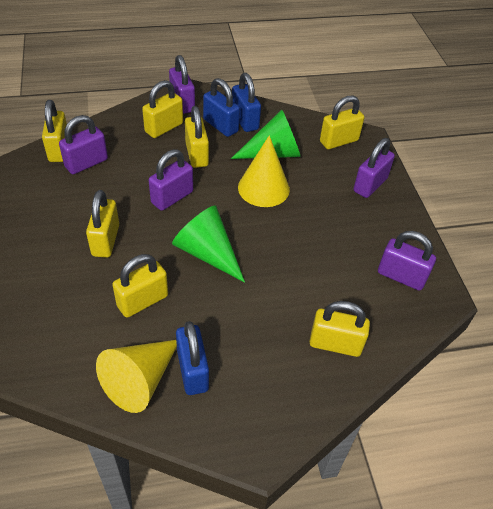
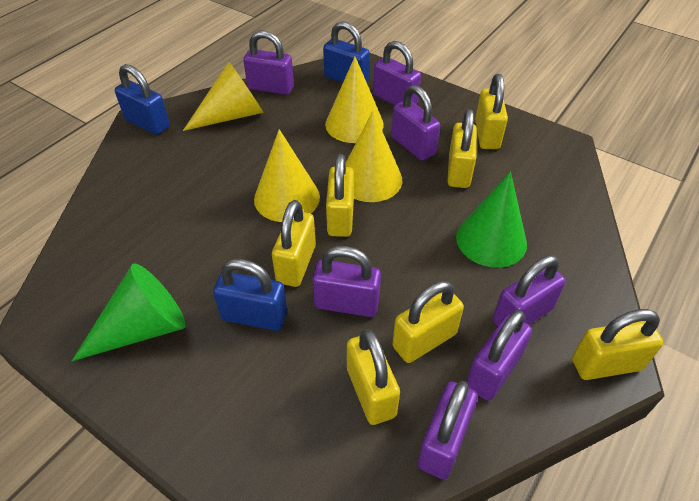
purple padlock: [59,115,108,174] [149,149,193,211] [169,55,195,114] [354,138,395,198] [378,231,436,291] = 5 -> [243,30,294,95] [312,246,381,317] [373,41,421,105] [391,85,440,161] [418,381,478,479] [467,310,532,401] [493,255,566,326] = 7
yellow cone: [96,340,177,413] [238,135,290,207] = 2 -> [183,62,264,131] [254,129,320,222] [325,57,384,143] [346,111,402,202] = 4

